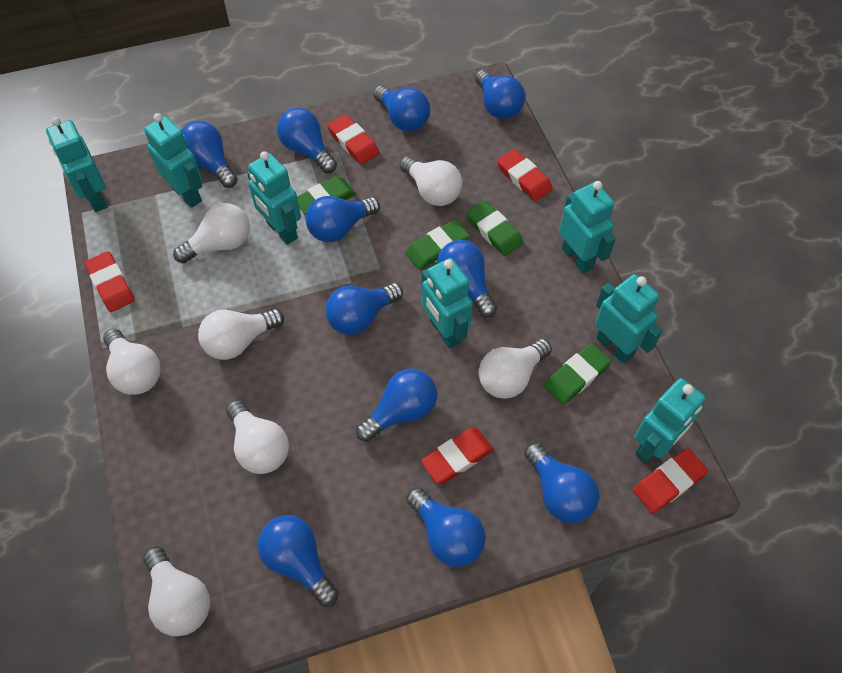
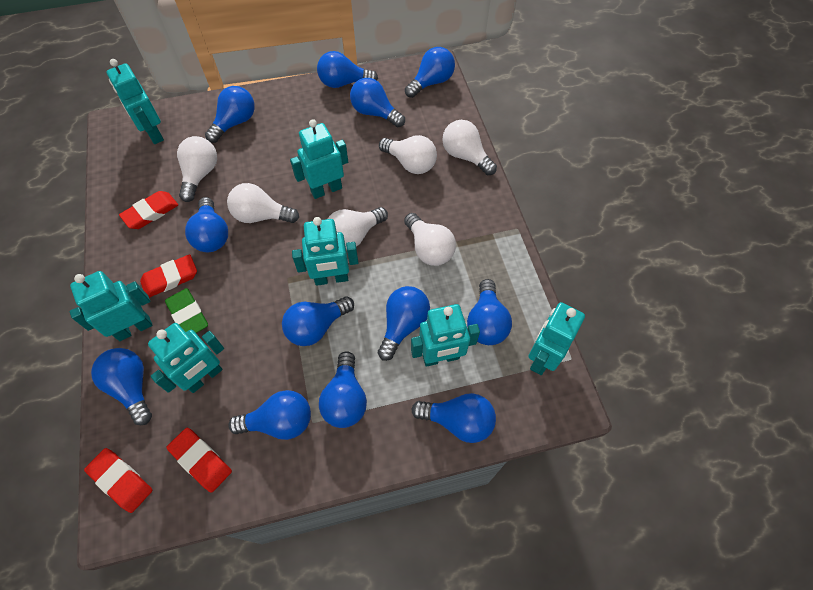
blue light bulb: [181,121,238,188] [258,515,339,607] [277,108,337,173] [305,196,380,242] [325,283,403,335] [356,368,437,442] [373,85,430,131] [406,487,486,567] [437,240,497,318] [475,70,525,119] [524,442,599,523] = 11 -> [91,348,152,425] [185,197,228,252] [205,86,255,143] [228,390,311,440] [282,296,354,346] [317,51,378,88] [319,351,367,428] [350,78,405,127] [378,286,430,361] [405,47,455,98] [411,393,496,443] [467,279,512,345] = 12
green eraser: [297,176,356,215] [406,220,469,270] [466,200,523,256] [544,343,611,405] = 4 -> [165,288,208,333] = 1
red eraser: [84,251,135,312] [327,114,379,164] [421,428,494,484] [497,149,552,201] [633,448,708,513] = 5 -> [84,448,152,513] [119,191,178,229] [140,254,197,298] [166,428,232,492] = 4
white light bulb: [103,328,161,395] [143,546,210,636] [173,203,250,263] [198,309,284,360] [226,400,289,474] [399,156,462,206] [479,339,552,399] = 7 -> [177,136,217,202] [227,183,299,223] [328,207,388,250] [379,135,437,174] [404,213,456,266] [443,120,497,175] = 6

